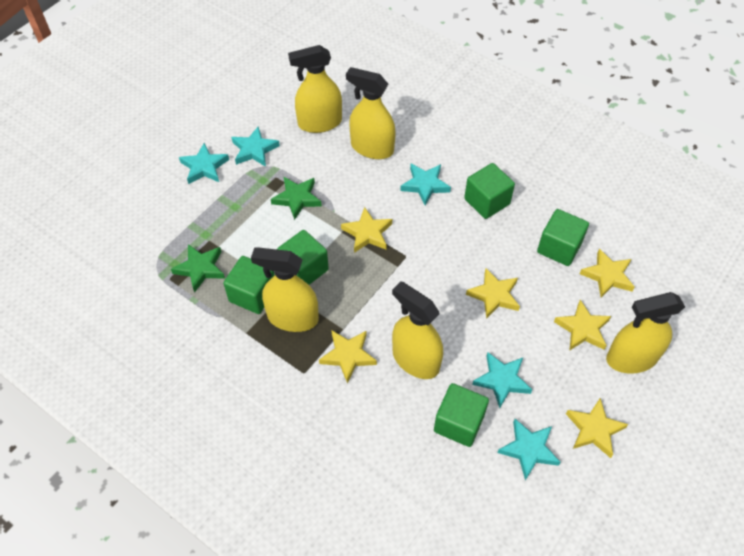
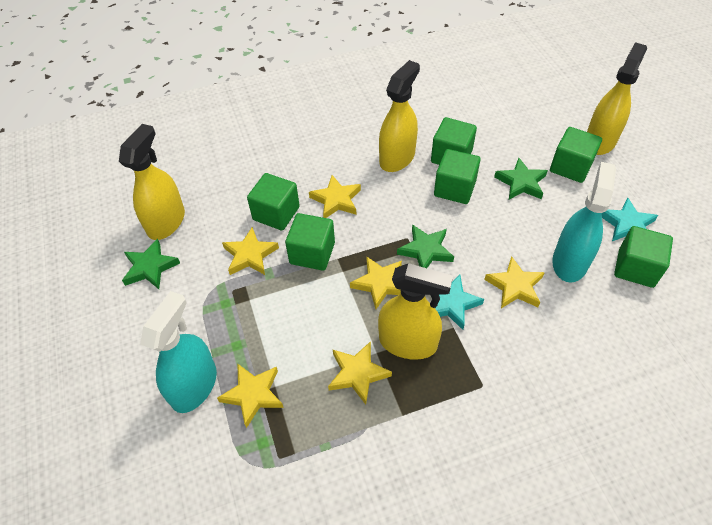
green cube: [223,256,275,314] [277,230,329,285] [434,383,489,447] [464,163,515,219] [537,209,589,266] = 5 -> [247,173,300,230] [285,213,335,271] [431,117,477,165] [434,149,481,204] [550,127,602,183] [614,226,673,288] = 6
green star: [171,244,225,293] [271,177,322,220] = 2 -> [122,239,180,289] [397,225,454,268] [494,158,548,200] = 3
turquoise spray bottle: none = 0 -> [140,291,217,413] [552,162,616,283] = 2
turquoise star: [179,143,229,184] [231,127,280,167] [400,164,451,206] [472,352,532,408] [497,419,561,480] = 5 -> [435,274,484,330] [602,198,658,241] = 2
yellow spray bottle: [251,247,319,332] [288,45,342,133] [346,67,396,159] [392,282,443,379] [606,292,685,373] = 5 -> [119,124,185,240] [378,263,453,360] [379,60,420,172] [587,42,647,155] = 4

